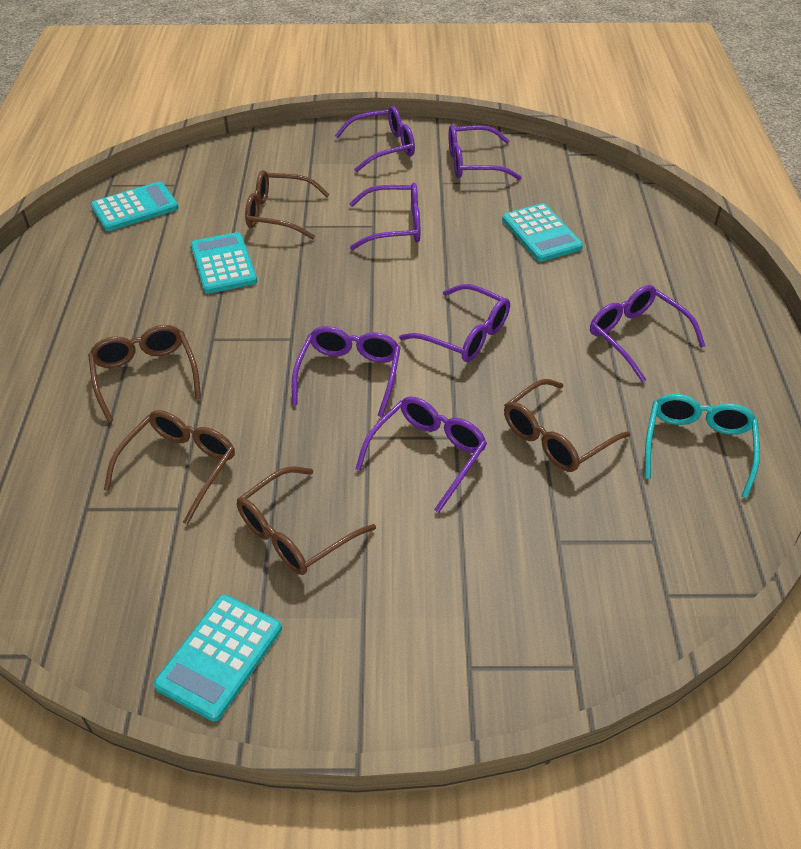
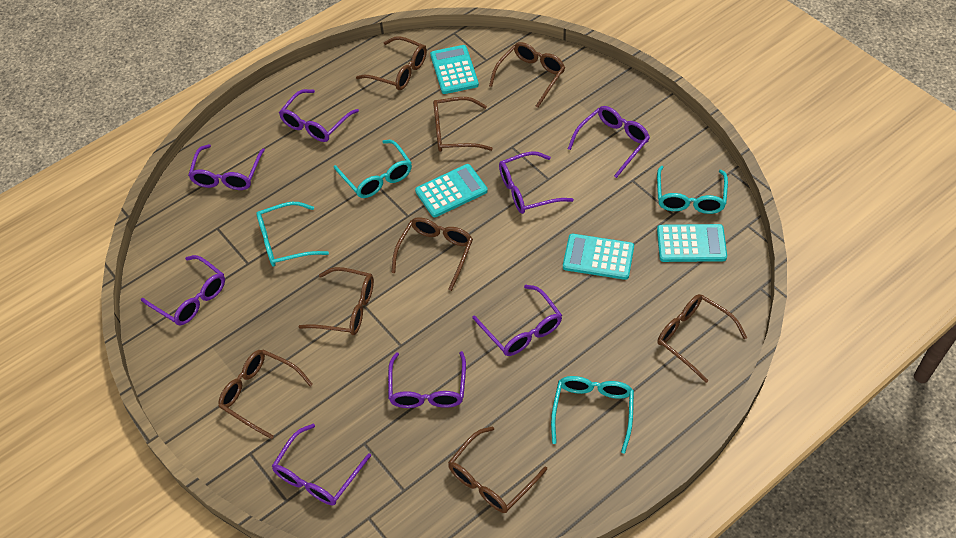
brown glasses: [88,325,201,422] [104,410,235,525] [237,466,376,575] [245,170,330,239] [504,379,630,472] = 5 -> [218,349,313,439] [299,267,374,335] [356,36,427,90] [392,217,473,291] [433,97,493,152] [448,426,547,513] [489,42,565,108] [657,294,747,383] = 8
purple glasses: [292,326,401,417] [335,106,415,172] [349,183,420,250] [355,397,487,513] [399,284,510,362] [449,125,522,180] [590,285,705,383] = 7 -> [141,255,225,325] [188,144,265,190] [272,424,371,505] [279,89,359,142] [388,351,466,408] [472,285,562,356] [499,151,574,214] [568,106,650,178] = 8
turquoise glasses: [645,394,760,498] = 1 -> [256,202,329,267] [334,140,412,198] [551,376,634,454] [657,166,728,214] = 4

